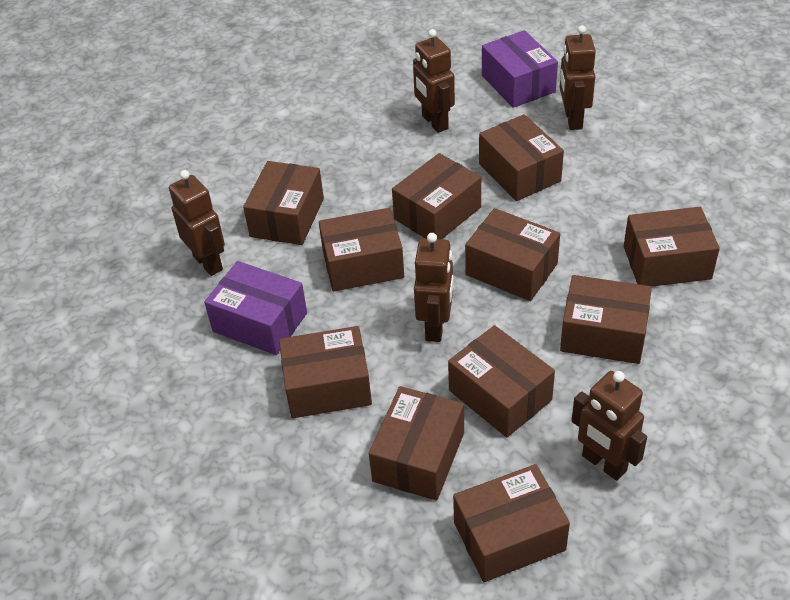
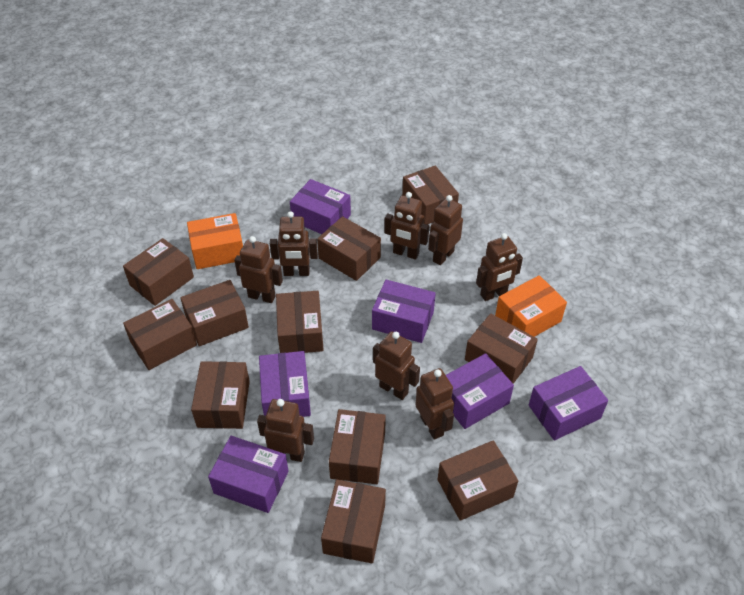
brown robot: [169,170,225,276] [413,29,455,133] [414,233,453,342] [559,25,596,130] [571,371,647,481] = 5 -> [234,236,283,303] [257,399,314,462] [270,211,318,276] [373,331,420,400] [384,192,429,260] [415,368,454,440] [428,195,463,265] [476,233,523,301] = 8
orange box: none = 0 -> [187,213,243,269] [495,275,567,337] = 2
purple box: [204,261,307,355] [482,30,558,108] = 2 -> [208,436,289,513] [259,351,311,417] [290,179,351,234] [372,280,436,343] [446,353,514,429] [529,366,608,440] = 6

